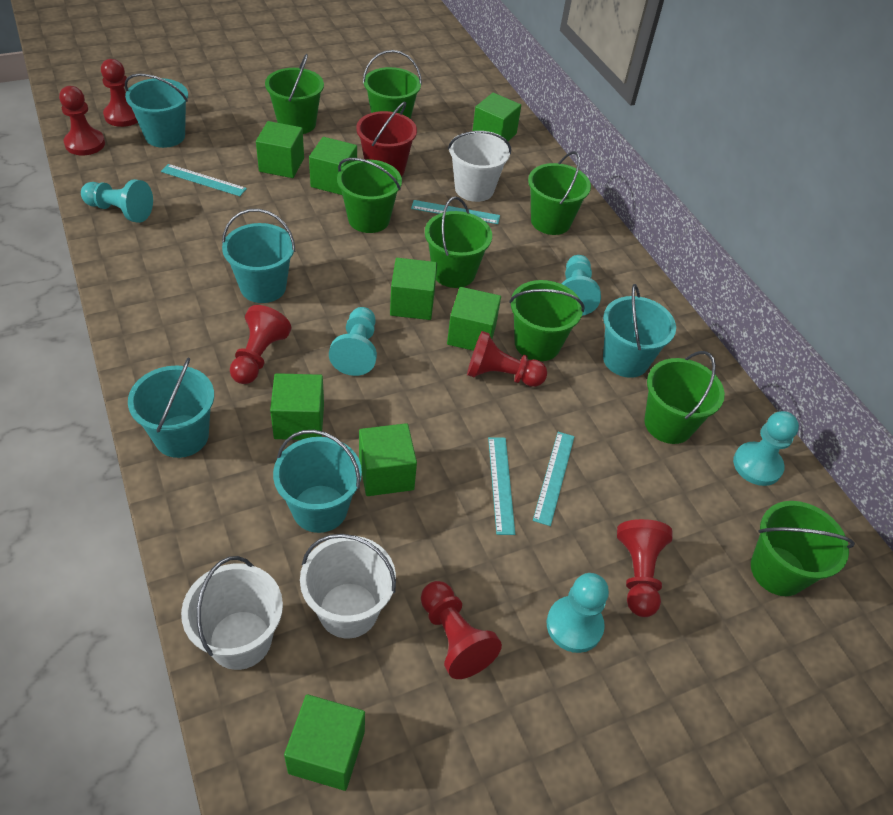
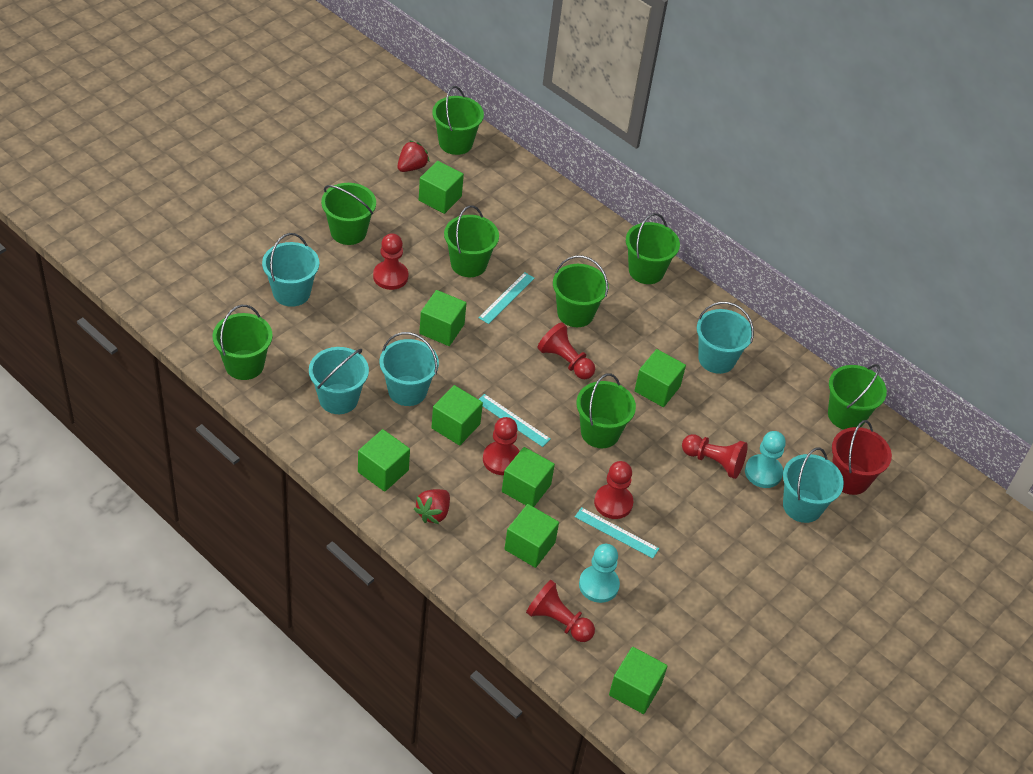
red strawberry: none = 0 -> [398,140,430,172] [414,489,450,524] = 2
turquoise pawn: [81,179,153,223] [329,307,377,376] [547,573,609,653] [561,255,601,316] [733,411,799,486] = 5 -> [579,544,620,603] [745,431,786,488] = 2
turquoise ruler: [161,164,247,196] [411,200,500,224] [488,437,515,535] [533,432,574,526] = 4 -> [479,272,535,324] [479,394,551,447] [575,507,659,558] = 3
white bucket: [181,556,283,670] [300,534,396,638] [448,131,511,202] = 3 -> none = 0

